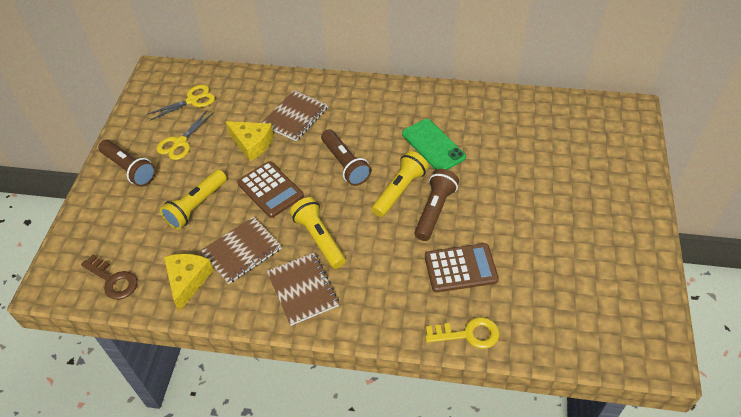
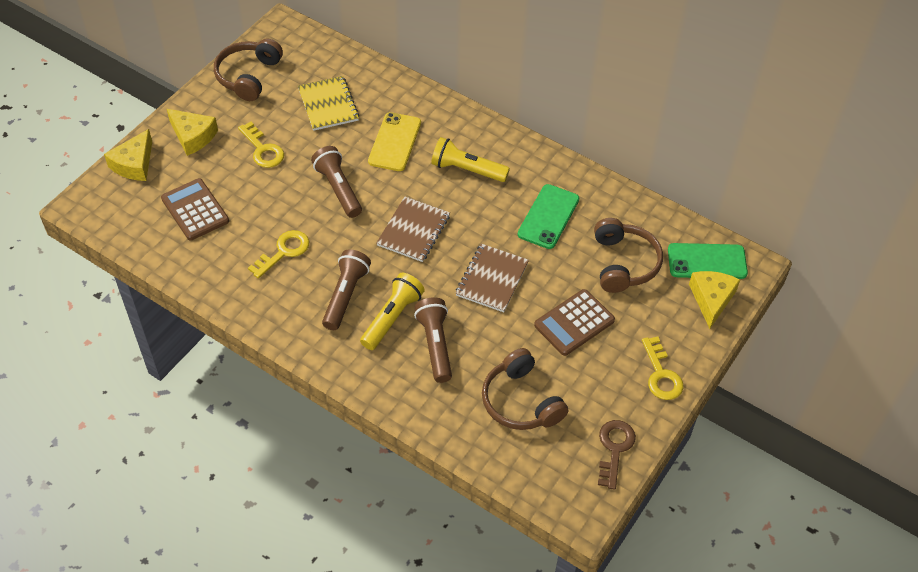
brown headphones: none = 0 -> [214,38,283,101] [482,348,568,430] [594,218,663,293] = 3
brown notebook: [201,216,282,284] [262,90,328,141] [267,253,339,326] = 3 -> [376,197,450,262] [455,244,529,312] = 2
green phone: [402,119,466,170] = 1 -> [518,184,579,249] [668,243,748,279] = 2
yellow cheese: [164,254,213,311] [225,121,274,161] = 2 -> [104,129,152,181] [167,109,218,156] [689,271,740,329] = 3
yellow flashlight: [160,170,227,230] [290,197,346,269] [371,151,428,217] = 3 -> [360,273,425,350] [431,137,510,182] = 2
yellow key: [425,317,499,349] = 1 -> [238,122,284,168] [248,230,309,279] [642,336,684,400] = 3
yellow notebook: none = 0 -> [298,76,359,131] = 1
yellow phone: none = 0 -> [368,112,421,171] = 1
yellow scissors: [147,85,215,120] [157,110,214,160] = 2 -> none = 0

